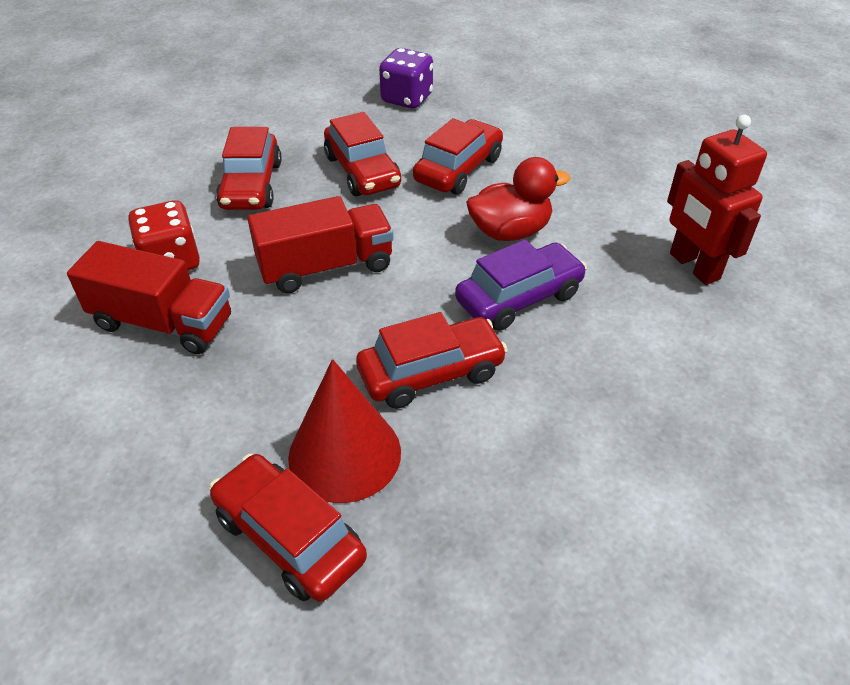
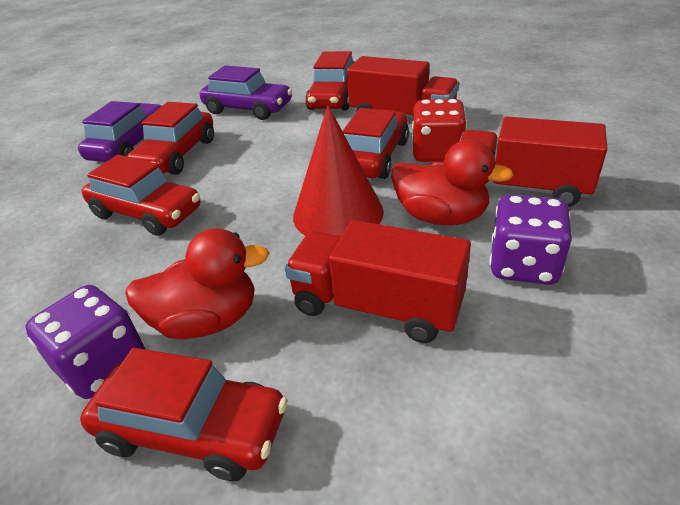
purple car: [455,239,587,331] = 1 -> [78,101,163,162] [200,65,292,120] = 2
purple dice: [379,48,433,109] = 1 -> [25,285,145,399] [490,194,572,285] = 2
red duck: [466,157,570,241] = 1 -> [125,228,270,339] [391,139,514,225] = 2
red robot: [667,115,767,285] = 1 -> none = 0
red truck: [67,241,231,354] [247,196,393,293] = 2 -> [285,220,471,343] [347,56,459,118] [460,117,607,207] = 3

